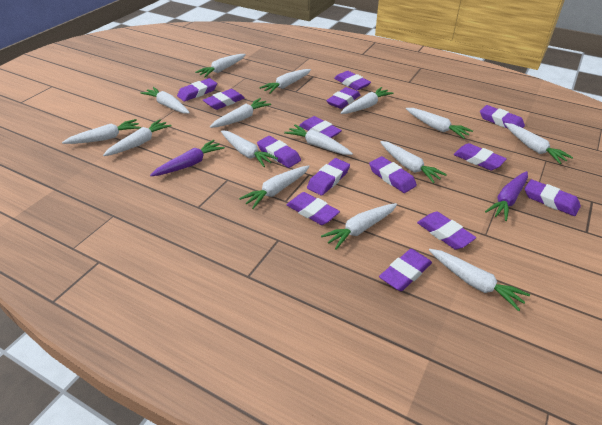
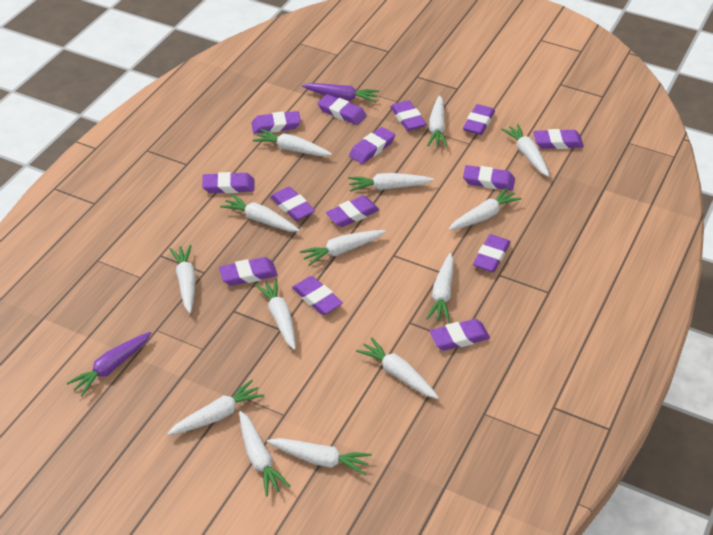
white carrot: [62,119,141,144] [103,119,172,156] [141,87,190,114] [195,54,246,77] [210,98,271,128] [221,130,278,167] [239,165,310,209] [259,69,311,94] [284,124,353,155] [321,203,397,250] [341,87,394,114] [380,141,447,183] [406,108,473,139] [429,249,530,311] [505,123,573,164] = 15 -> [167,380,264,435] [169,245,196,313] [220,194,300,232] [239,411,291,497] [253,129,332,156] [255,279,296,350] [267,438,372,475] [300,230,386,266] [348,173,434,192] [356,337,439,399] [426,253,454,322] [427,95,448,147] [448,187,522,230] [501,124,550,177] = 14

